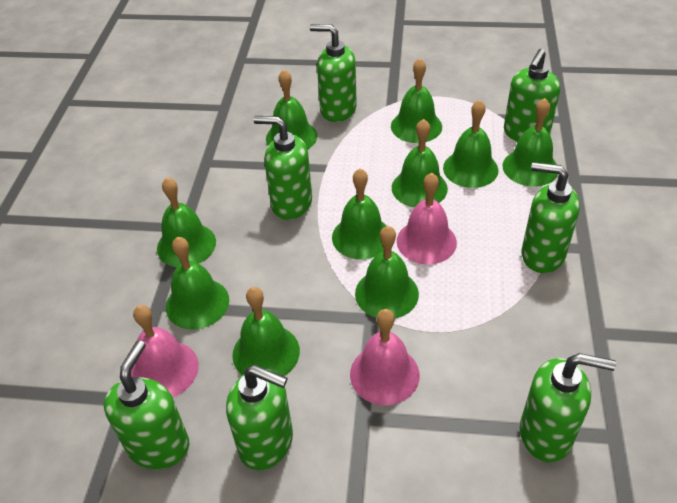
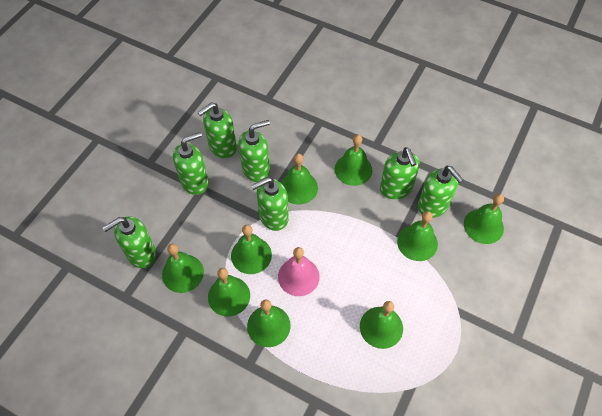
green bell: [157,177,216,267] [166,237,229,329] [232,287,300,376] [266,69,317,149] [332,168,386,259] [355,226,419,319] [391,58,442,143] [392,119,448,207] [443,100,498,188] [502,98,558,187] = 10 -> [162,244,204,293] [208,268,250,317] [231,224,272,274] [247,300,291,347] [281,153,318,205] [335,134,372,186] [360,301,403,349] [397,211,438,261] [464,194,504,244] = 9
pink bell: [131,305,199,397] [350,309,420,405] [397,173,457,265] = 3 -> [278,247,320,296] = 1

